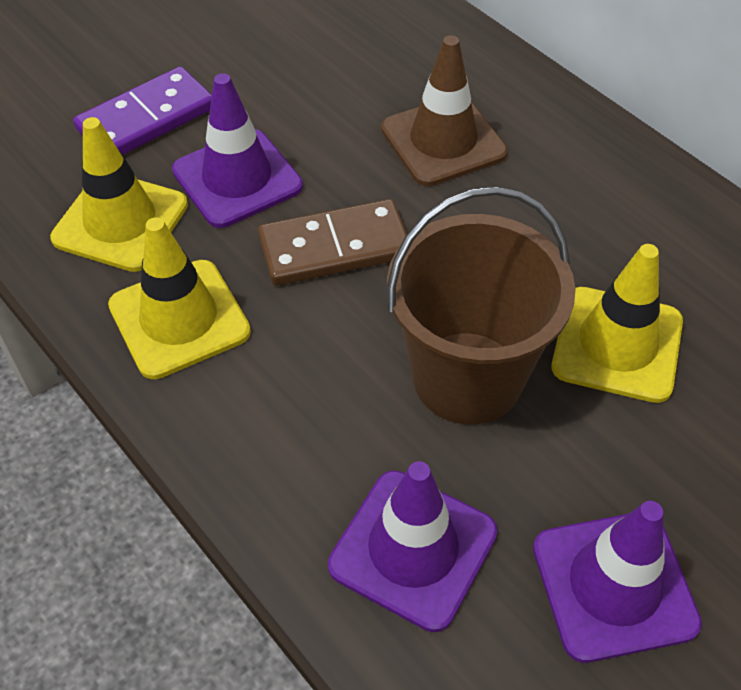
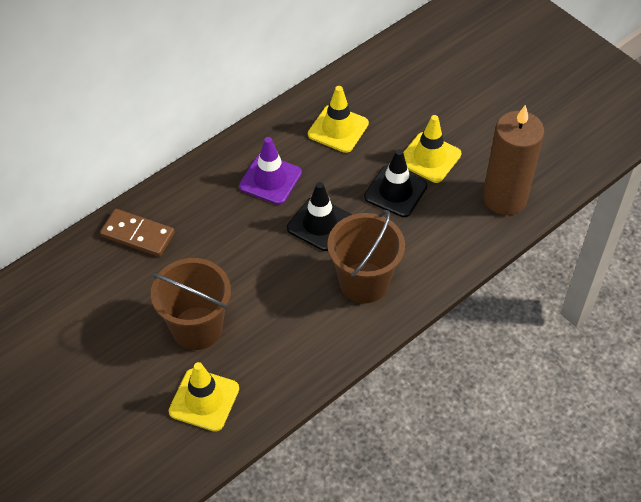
black traffic cone: none = 0 -> [287,182,352,251] [364,149,428,217] = 2
brown bucket: [387,186,576,425] = 1 -> [151,258,231,350] [327,210,405,303] = 2
brown candle: none = 0 -> [483,105,544,215] = 1
brown traffic cone: [381,35,508,186] = 1 -> none = 0
purple domino: [73,66,212,155] = 1 -> none = 0
purple traffic cone: [172,73,303,228] [328,461,498,632] [533,501,702,663] = 3 -> [239,137,302,205] = 1

